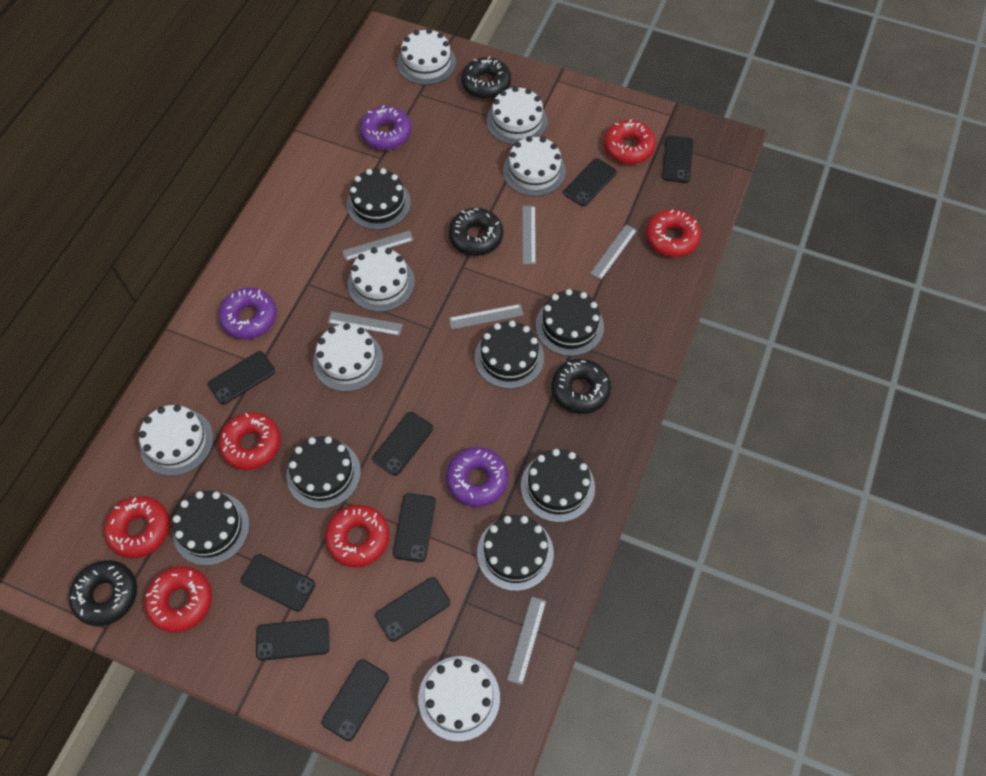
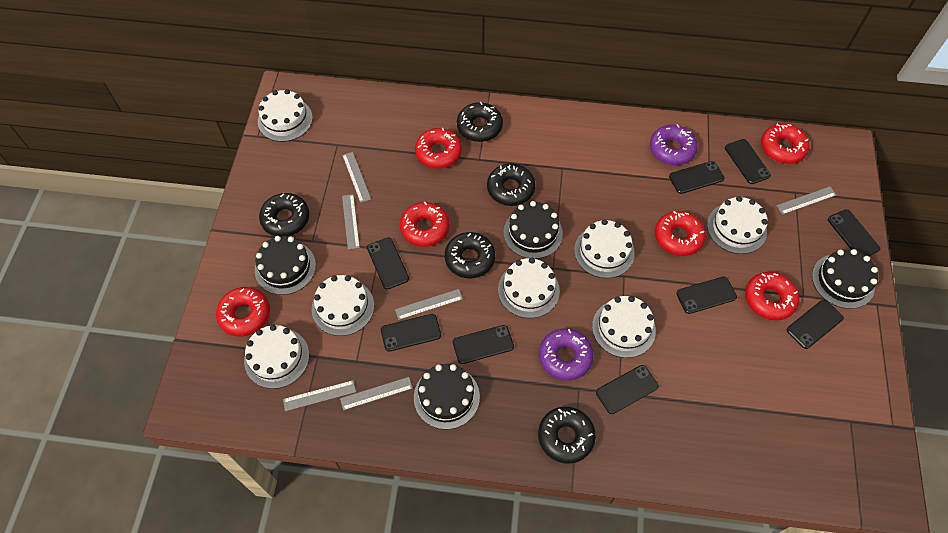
black cake: [173,491,249,566] [287,436,361,509] [347,168,411,230] [475,321,544,389] [477,515,554,591] [521,449,595,522] [536,289,604,356] = 7 -> [255,236,316,295] [414,364,480,429] [503,201,563,259] [812,249,878,309] = 4
black donut: [69,560,137,626] [449,208,503,256] [461,56,511,99] [551,359,611,414] = 4 -> [259,193,309,236] [445,232,495,278] [457,102,503,142] [487,163,535,206] [538,407,596,463] = 5
purple donut: [218,288,277,340] [360,105,411,150] [446,447,508,507] = 3 -> [539,328,594,380] [650,124,698,165] = 2

